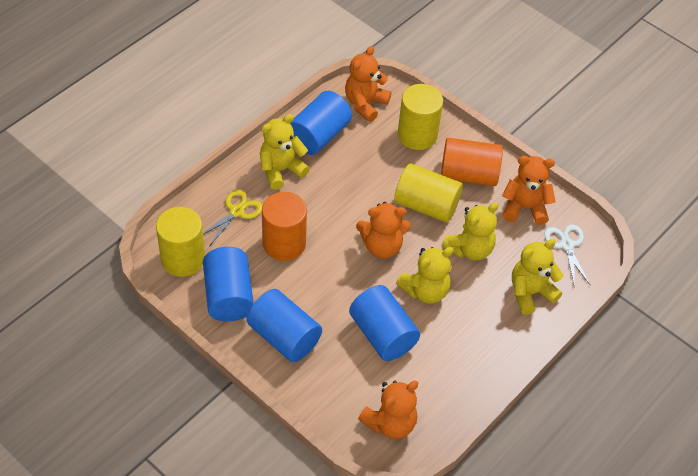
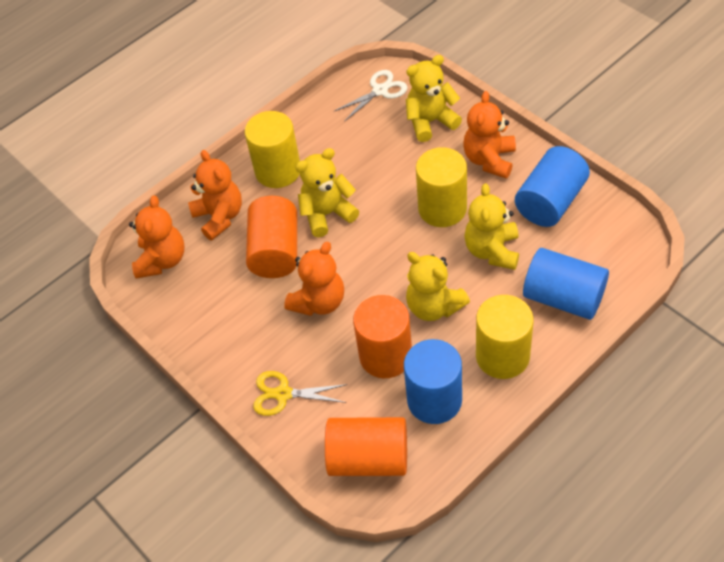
blue cylinder: [203,247,254,322] [247,289,322,362] [290,91,352,155] [349,285,420,361] = 4 -> [404,339,462,424] [515,146,590,227] [523,248,609,320] = 3
orange cylinder: [262,192,307,261] [441,138,503,186] = 2 -> [246,196,297,278] [325,417,407,476] [353,295,412,378] = 3

